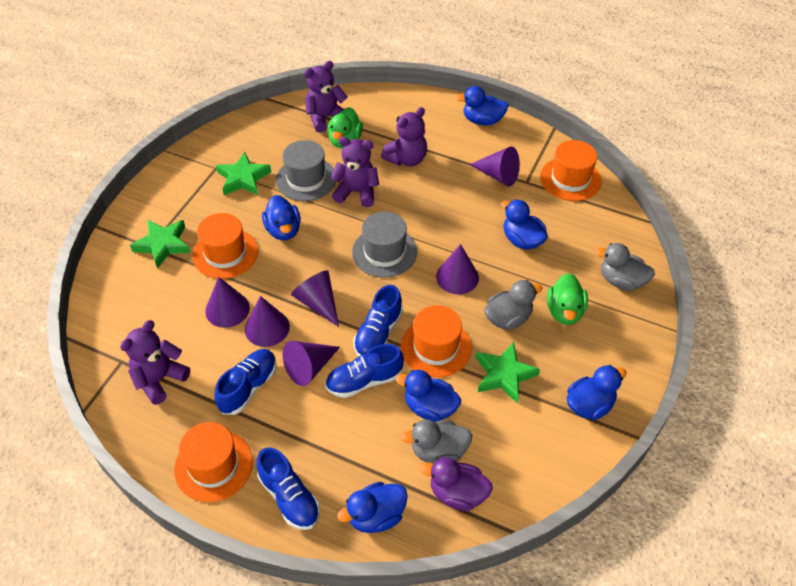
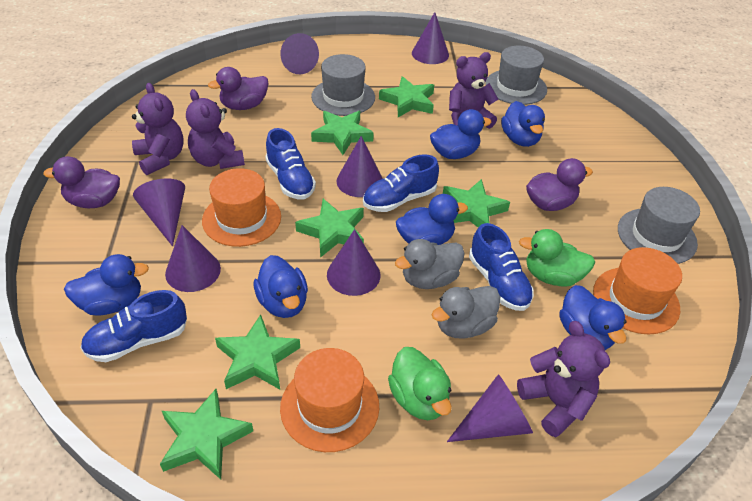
green star: [130,220,191,269] [216,152,271,195] [476,342,540,403] = 3 -> [160,389,253,479] [215,314,300,390] [295,199,364,258] [311,111,374,155] [379,76,434,117] [443,179,510,228] = 6
grey duck: [401,420,472,463] [484,280,543,330] [595,243,655,291] = 3 -> [395,239,465,289] [432,286,500,339] = 2
grey hat: [276,140,336,201] [352,212,417,278] = 2 -> [311,54,375,116] [485,46,547,105] [618,187,700,264] = 3
orange hat: [174,422,253,502] [192,213,258,279] [401,305,472,378] [540,140,602,201] = 4 -> [202,168,281,247] [280,348,379,452] [593,247,682,334] = 3
purple cone: [205,277,250,328] [245,296,290,347] [282,341,340,386] [291,270,339,327] [436,244,479,295] [469,146,520,186] = 6 -> [133,179,185,246] [165,225,221,292] [280,33,319,74] [327,229,380,296] [337,136,383,197] [412,12,449,64] [447,374,533,442] = 7
purple duck: [420,457,493,511] = 1 -> [43,156,120,208] [208,67,269,110] [526,158,593,211] = 3

